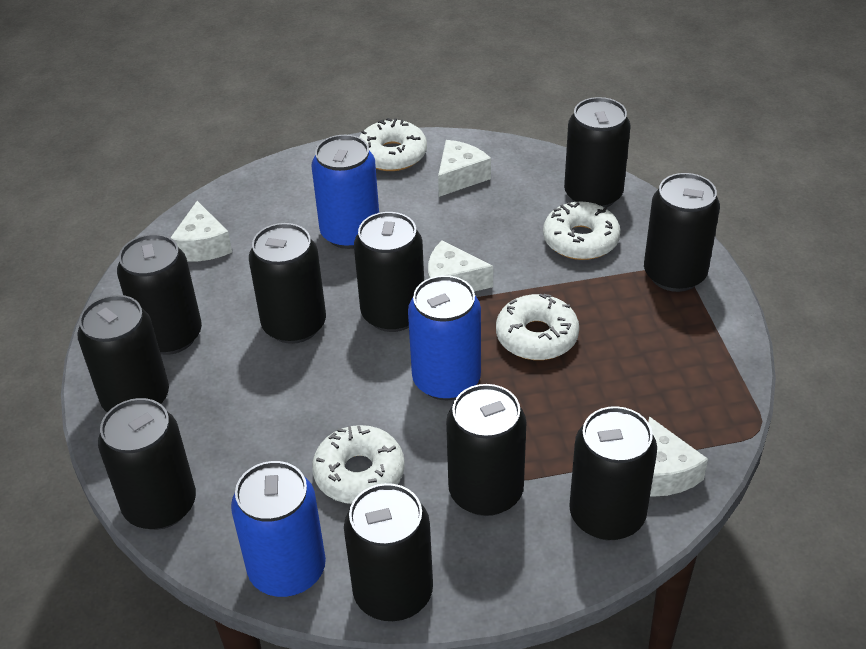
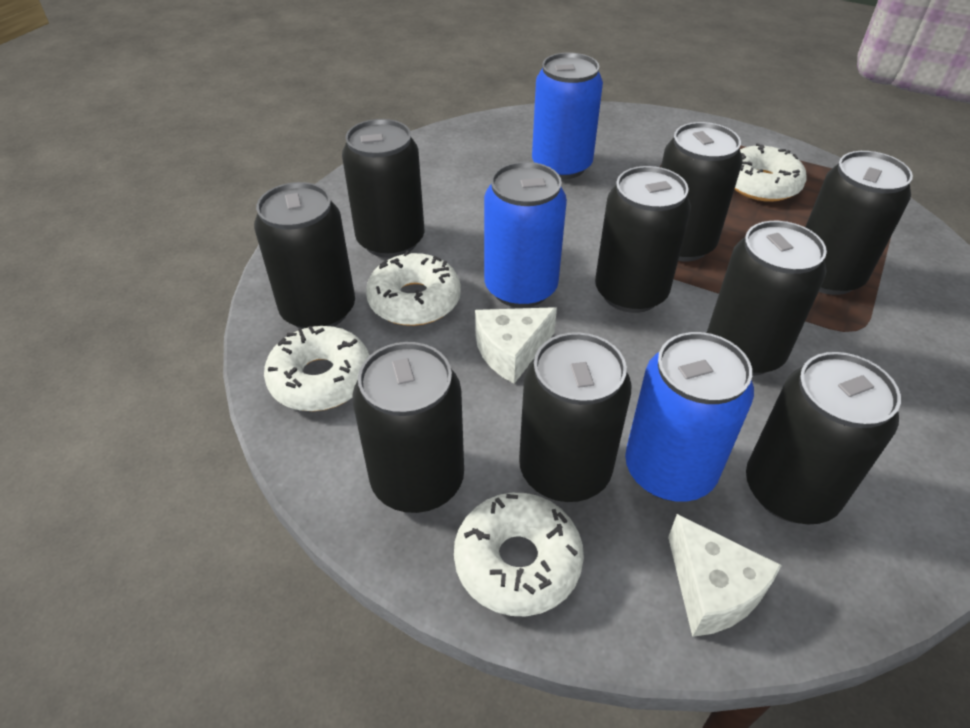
black can: [77,295,169,412] [98,398,196,530] [117,234,202,355] [249,223,326,344] [344,483,433,621] [354,212,424,332] [446,384,526,516] [564,97,631,207] [569,406,657,540] [644,173,720,292] = 10 -> [254,182,355,329] [342,119,424,258] [352,342,464,513] [519,332,632,502] [595,166,691,313] [661,122,742,261] [707,221,827,376] [746,352,901,524] [805,151,913,295] = 9
white cheese: [170,201,232,262] [428,240,493,292] [438,140,491,197] [648,416,708,497] = 4 -> [475,307,557,384] [668,514,782,637] = 2

